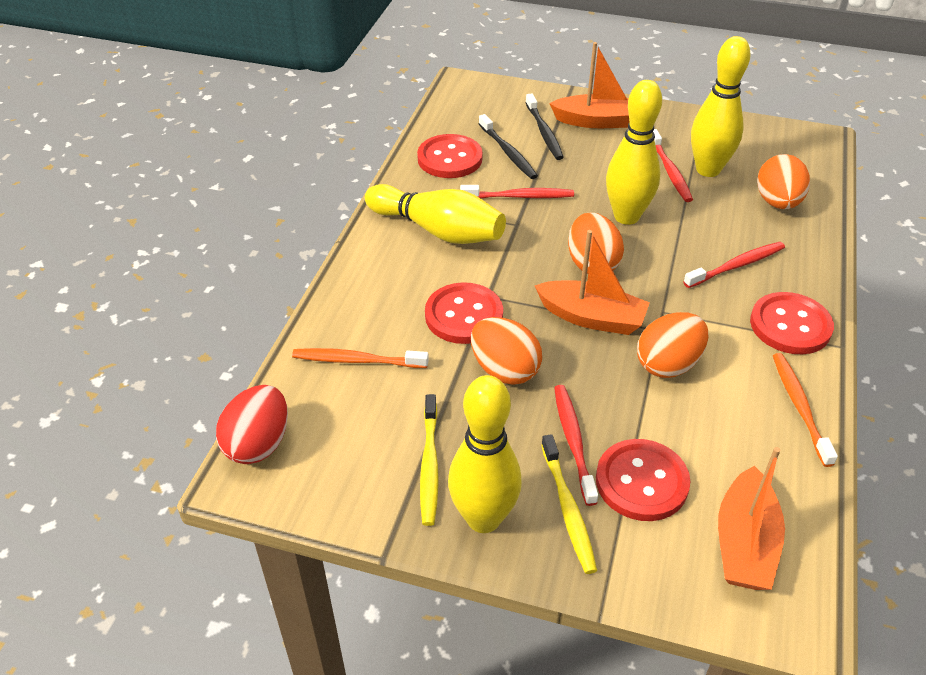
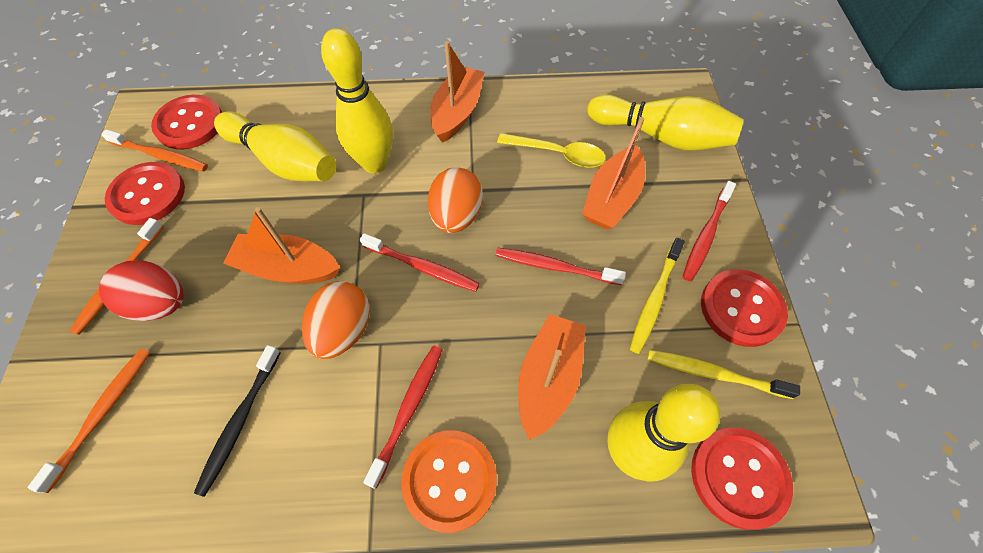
black toothbrush: [479,114,538,179] [525,93,564,160] = 2 -> [194,345,281,497] = 1
orange boat: [535,230,650,335] [549,42,630,128] [718,447,785,590] = 3 -> [223,207,340,284] [430,41,484,143] [518,314,586,440] [582,117,645,229] = 4
orange button: none = 0 -> [401,430,497,533] = 1
orange egg: [471,317,542,385] [568,213,624,274] [637,312,708,378] [757,154,810,209] = 4 -> [302,281,370,359] [428,167,483,233] = 2
orange toothbrush: [292,348,429,368] [773,353,838,467] = 2 -> [28,348,150,493] [70,218,164,335] [101,129,208,172] = 3
yellow spoon: none = 0 -> [497,133,606,168] = 1

